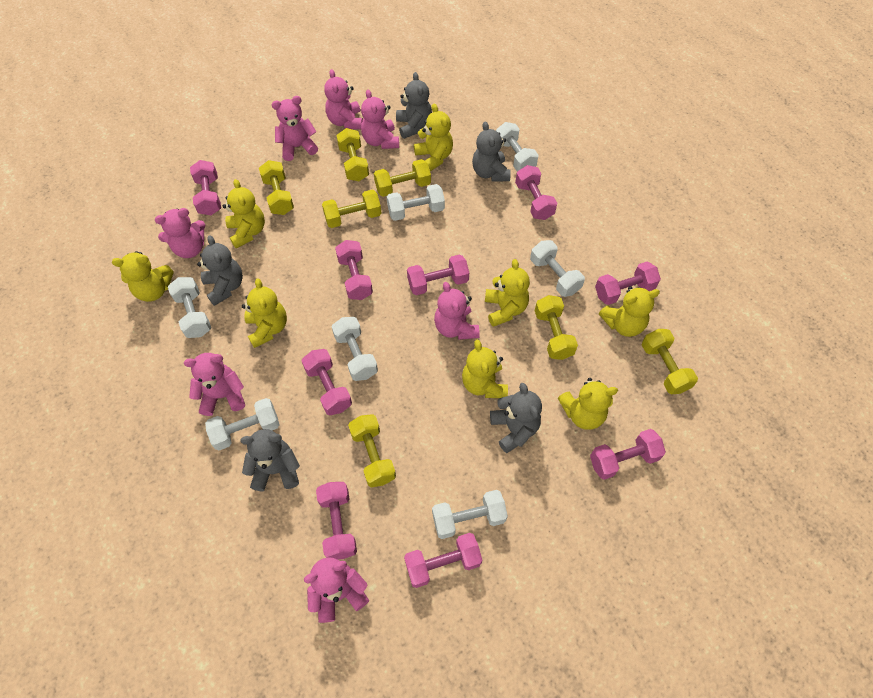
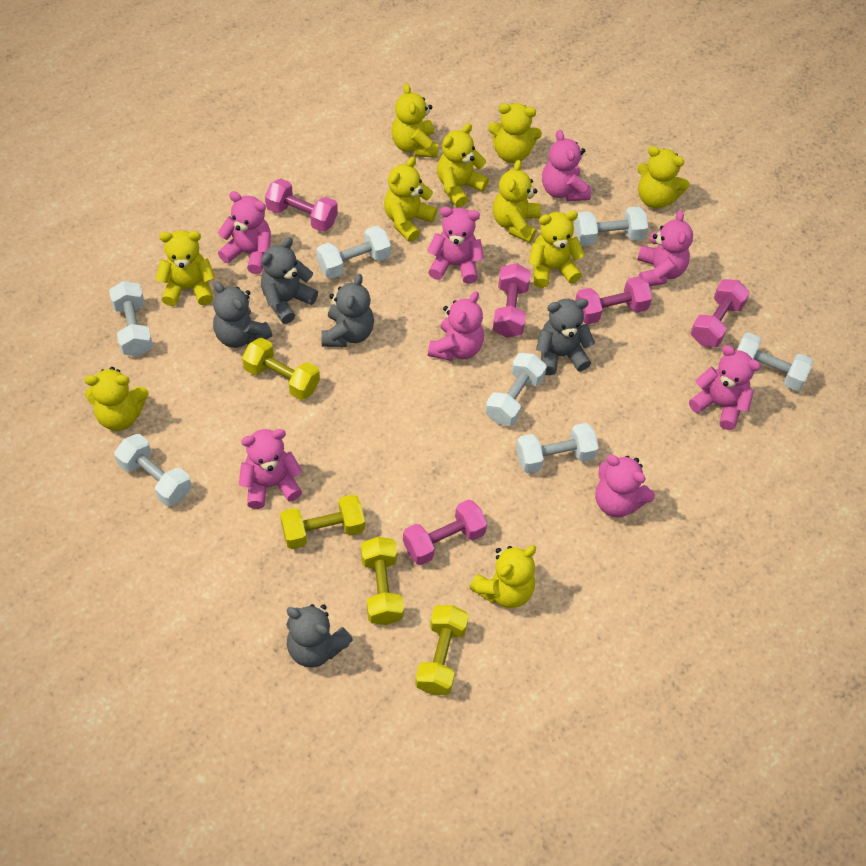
pink dumbbell: [190,160,221,215] [302,349,352,416] [316,482,357,560] [335,240,373,300] [404,533,482,588] [407,254,469,295] [515,165,557,220] [590,429,666,480] [595,262,661,305] = 9 -> [265,179,338,232] [403,500,487,565] [493,263,531,338] [575,276,652,324] [691,279,750,347] = 5
pink teddy bear: [155,208,205,258] [184,353,245,416] [272,96,318,161] [304,557,369,623] [324,69,363,129] [361,90,399,149] [434,282,480,340] = 7 -> [218,191,271,274] [239,429,302,509] [427,207,484,284] [428,291,484,361] [542,130,591,201] [595,455,655,517] [637,210,693,286] [689,345,761,430] = 8
yellow dumbbell: [259,160,294,215] [322,190,381,228] [336,128,369,181] [348,414,396,488] [374,159,431,197] [535,295,578,360] [642,329,698,394] = 7 -> [242,338,320,400] [280,494,365,549] [361,537,404,625] [415,605,469,695] = 4
yellow teddy bear: [112,251,174,302] [223,179,265,248] [242,278,287,348] [414,104,453,171] [462,339,508,398] [485,259,530,327] [558,378,618,430] [599,286,660,337] = 8 -> [84,367,148,431] [155,230,215,306] [384,157,437,242] [391,83,438,158] [437,123,489,207] [469,546,536,608] [488,103,542,163] [493,160,541,243] [529,211,585,288] [637,146,689,208] = 10

